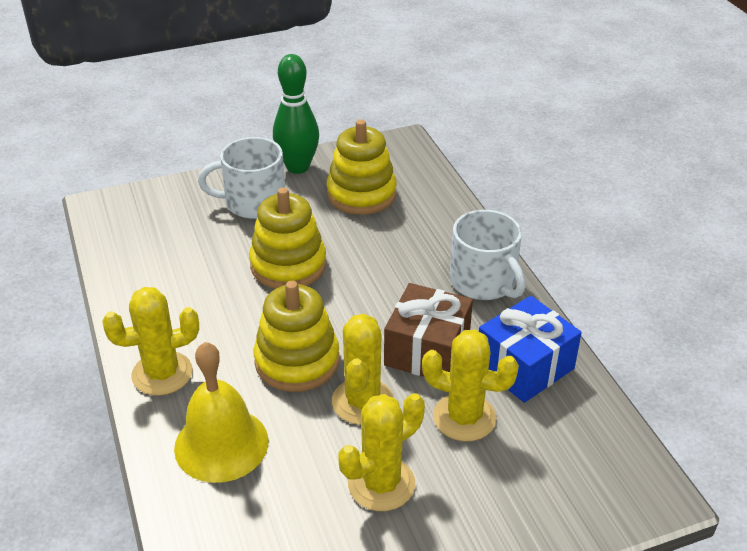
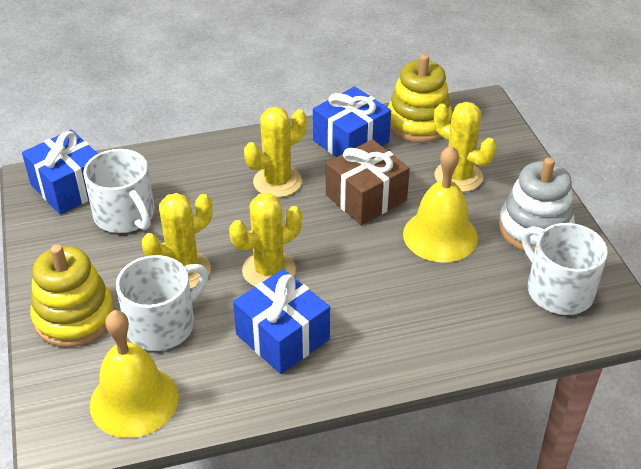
blue gift: [479,296,582,403] = 1 -> [22,130,98,215] [233,269,330,374] [313,86,391,157] = 3
green bowling pin: [273,54,319,174] = 1 -> none = 0
white mug: [198,137,285,219] [450,210,526,300] = 2 -> [83,149,155,233] [116,255,208,351] [522,223,608,315] = 3
white stacking toy: none = 0 -> [499,157,575,252] = 1
yellow bell: [174,342,269,483] = 1 -> [90,310,179,438] [403,145,478,262] = 2
yellow stacking toy: [249,187,326,289] [253,281,339,392] [327,119,397,215] = 3 -> [30,244,114,347] [388,54,452,142] = 2

